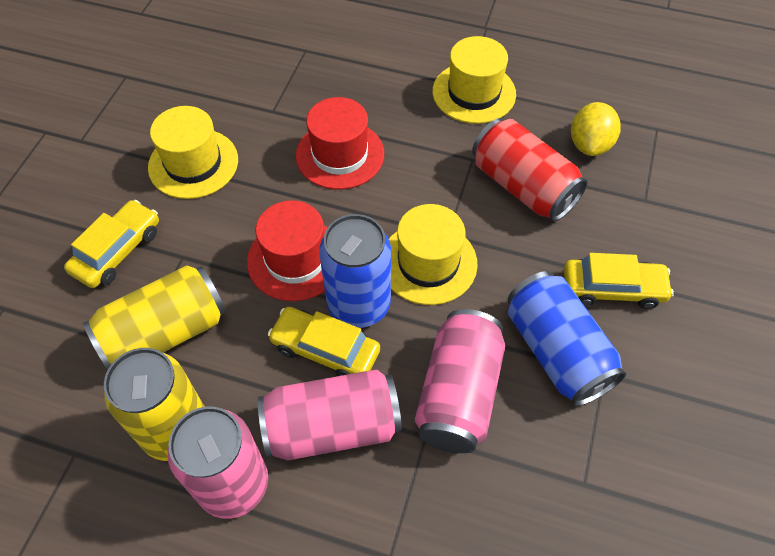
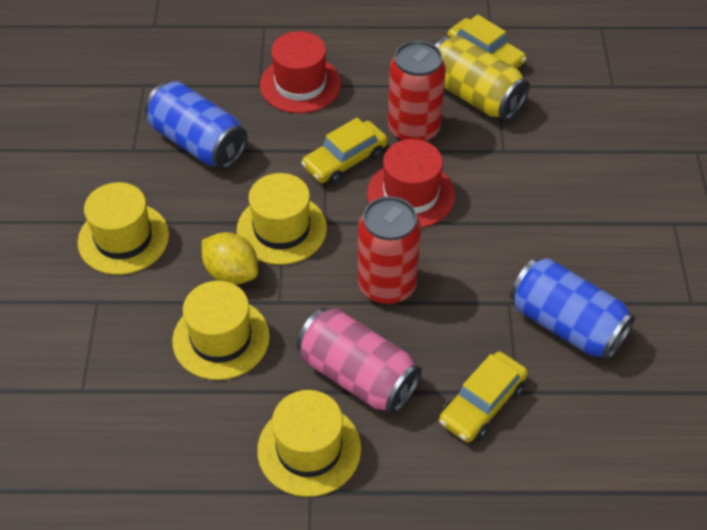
pink can: [167,406,268,519] [258,369,402,460] [415,309,505,453] = 3 -> [296,308,422,414] = 1
red can: [472,118,588,221] = 1 -> [358,196,421,305] [388,40,446,142] = 2
yellow can: [83,265,226,370] [104,348,205,461] = 2 -> [435,35,529,120] = 1
yellow hat: [148,106,238,199] [389,204,478,305] [432,36,516,124] = 3 -> [78,182,169,275] [172,281,270,380] [237,173,327,265] [257,390,361,497] = 4

